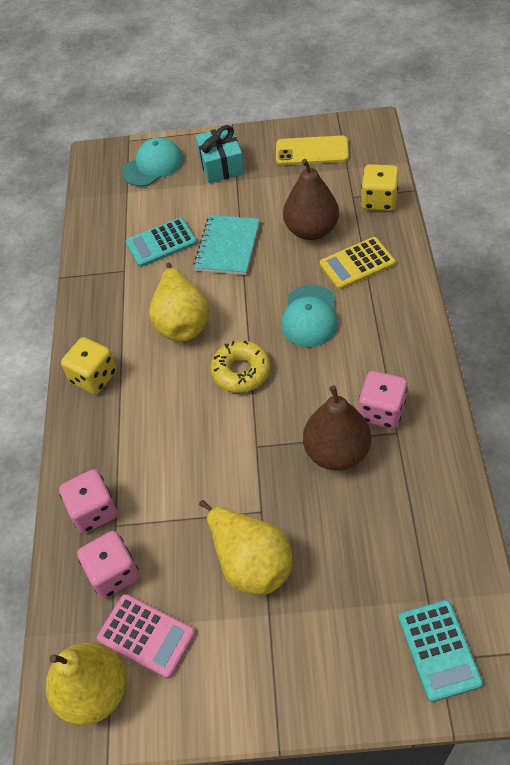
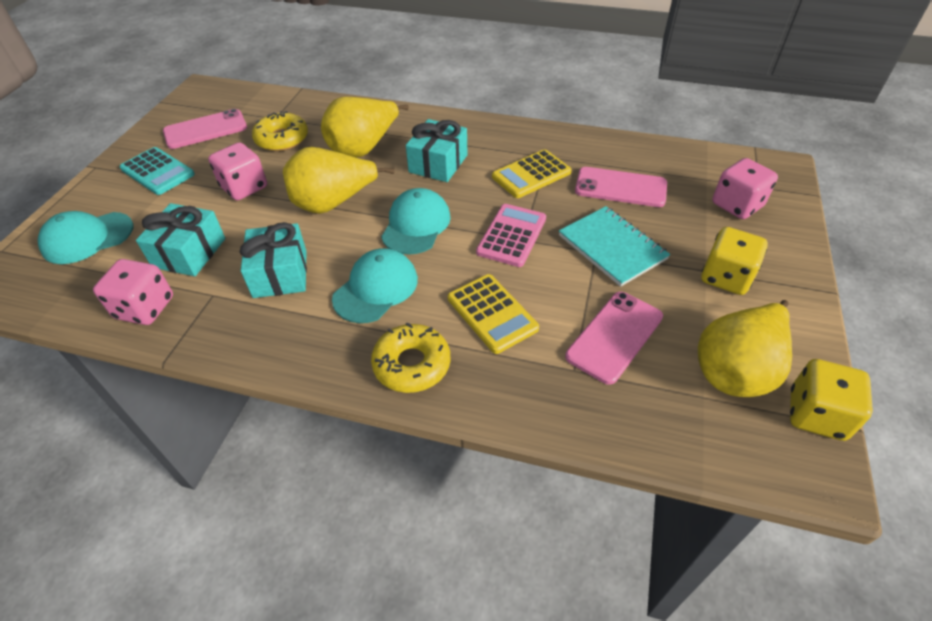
brown pear: [283,159,339,240] [303,386,371,471] = 2 -> none = 0
pink phone: none = 0 -> [163,109,247,149] [565,292,663,385] [575,167,667,207] = 3
turquoise calculator: [126,218,197,267] [398,600,483,702] = 2 -> [120,147,195,195] = 1
turquoise cap: [122,137,183,187] [281,285,338,347] = 2 -> [38,211,133,264] [332,248,418,323] [381,188,451,255] = 3
turquoise gift: [195,125,244,183] = 1 -> [136,203,225,276] [240,222,307,298] [406,119,468,182] = 3
yellow calculator: [319,237,396,290] = 1 -> [448,274,539,354] [492,149,572,198] = 2
yellow donut: [210,341,270,393] = 1 -> [252,111,308,151] [371,323,451,393] = 2
yellow phone: [276,136,349,165] = 1 -> none = 0

